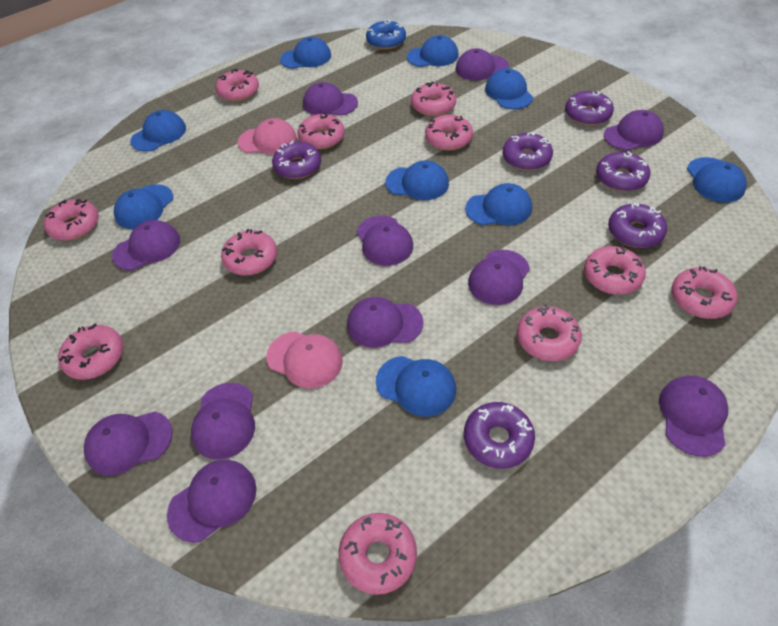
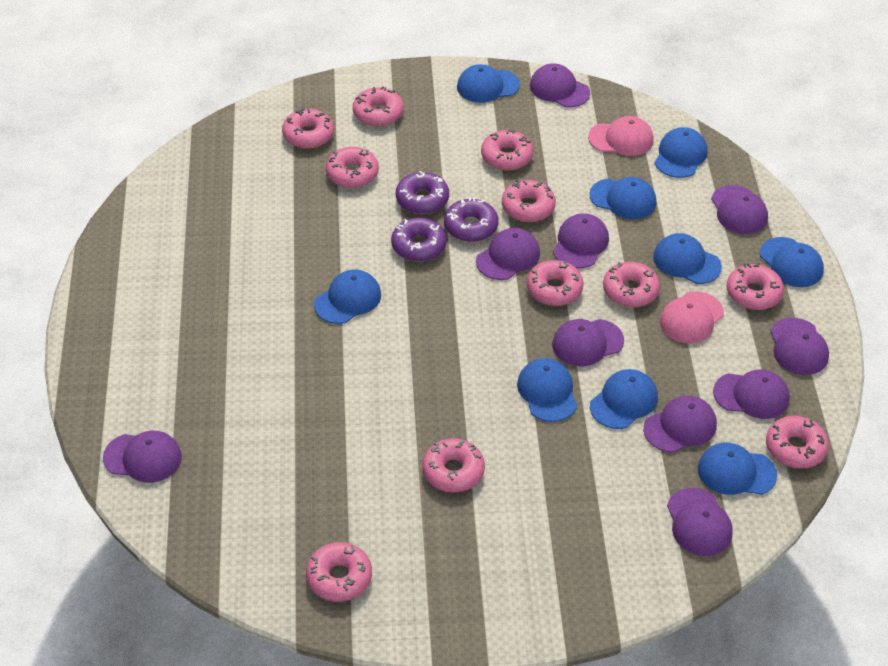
blue donut: [366,20,406,50] = 1 -> none = 0
purple cap: [84,411,173,476] [112,220,180,270] [167,460,256,543] [191,383,255,460] [303,82,358,115] [347,297,423,348] [357,216,413,266] [455,48,509,81] [468,250,530,305] [604,110,664,151] [659,375,728,457] = 11 -> [103,431,182,483] [476,228,540,280] [530,64,590,107] [552,319,624,366] [553,213,609,268] [643,396,717,453] [667,488,733,556] [711,185,768,234] [713,370,790,419] [770,318,829,375] = 10
purple donut: [272,140,321,179] [464,402,535,469] [502,132,553,171] [565,91,614,126] [596,151,650,192] [608,202,667,248] = 6 -> [391,217,447,262] [396,171,449,214] [444,197,498,242] = 3

